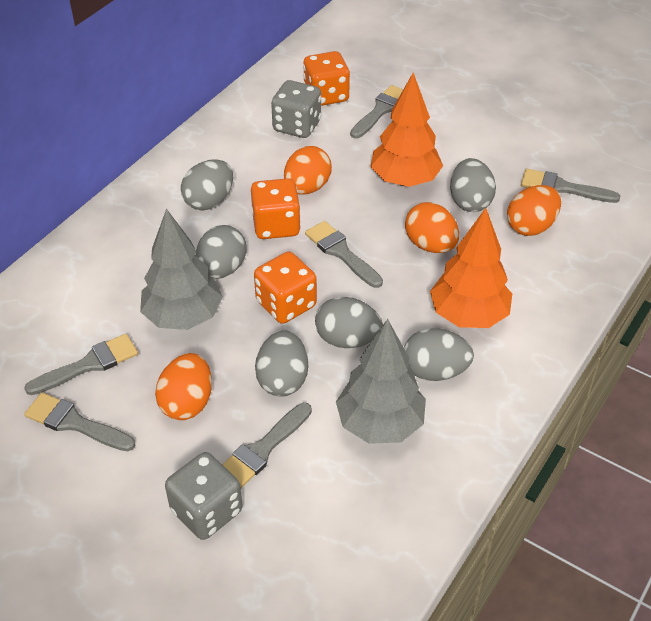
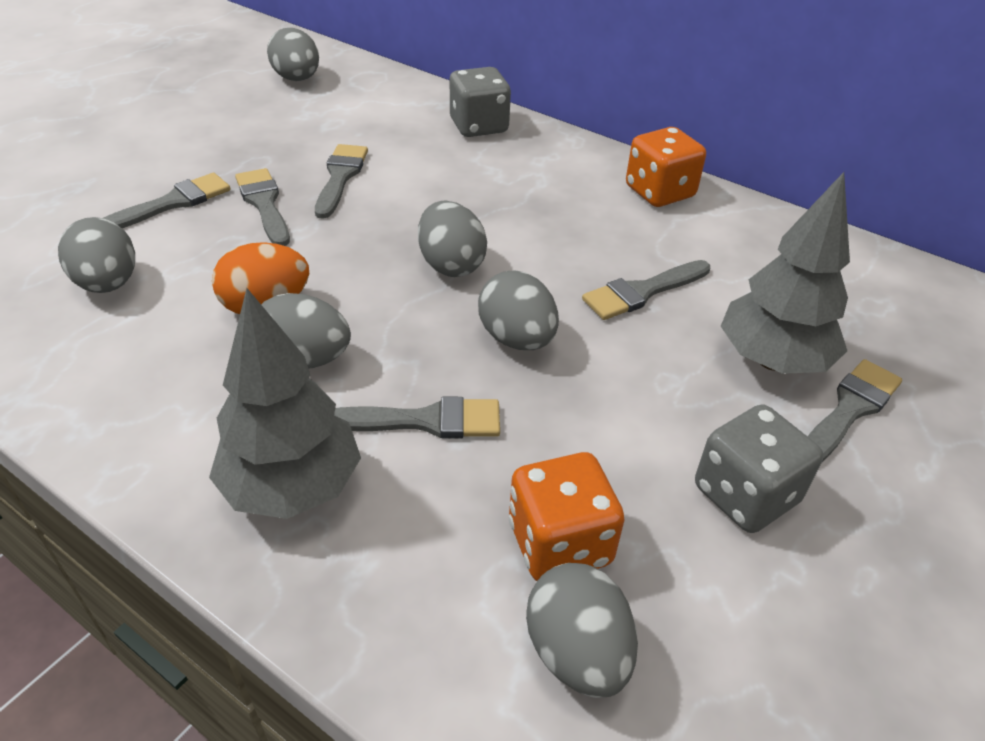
orange dice: [251,178,301,239] [254,252,317,324] [303,51,350,106] = 3 -> [509,452,625,581] [626,127,706,207] = 2
orange egg: [155,353,212,420] [284,146,332,194] [405,202,459,253] [507,185,561,236] = 4 -> [212,242,309,314] = 1
orange tree: [370,73,443,187] [430,208,512,328] = 2 -> none = 0

